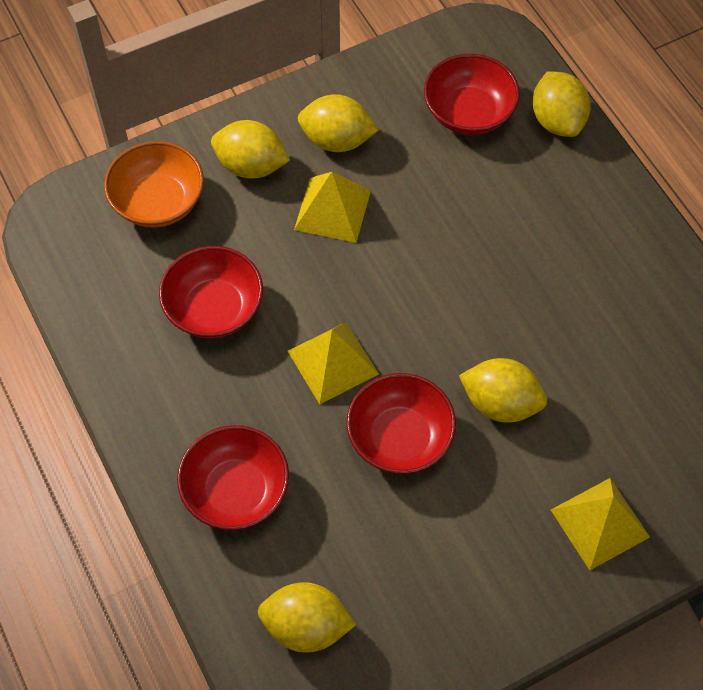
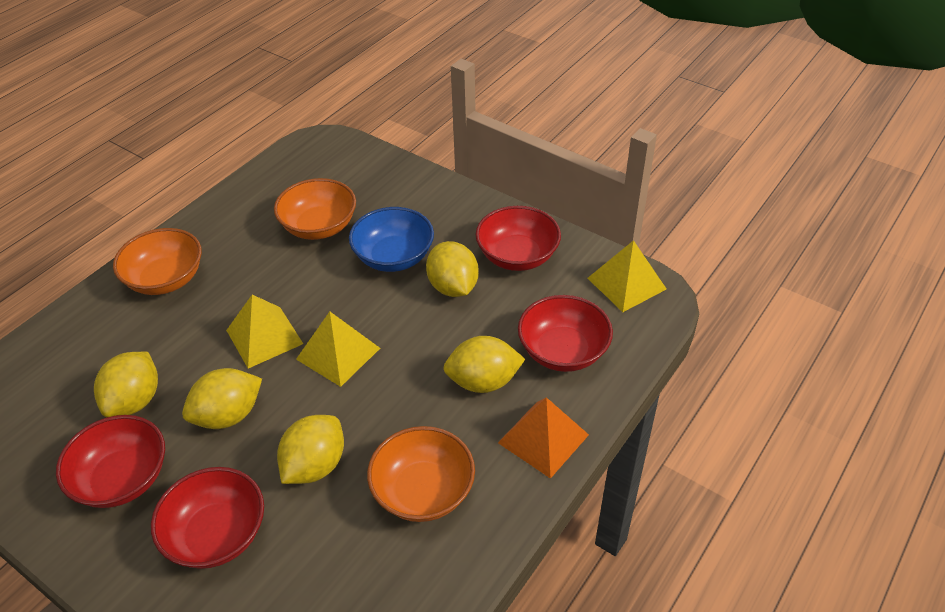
blue bowl: none = 0 -> [349,207,434,272] = 1
orange bowl: [104,141,204,228] = 1 -> [113,228,202,295] [274,178,356,240] [367,426,475,522] = 3
orange pyramid: none = 0 -> [498,397,589,479] = 1

